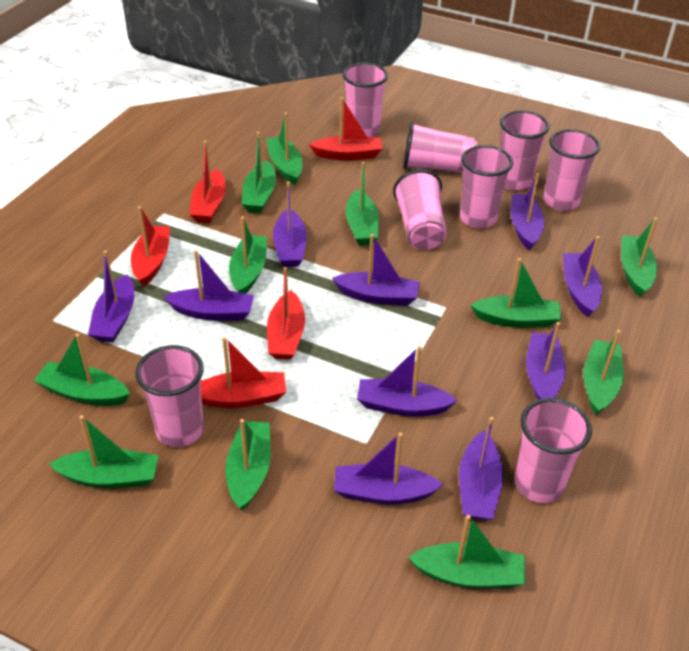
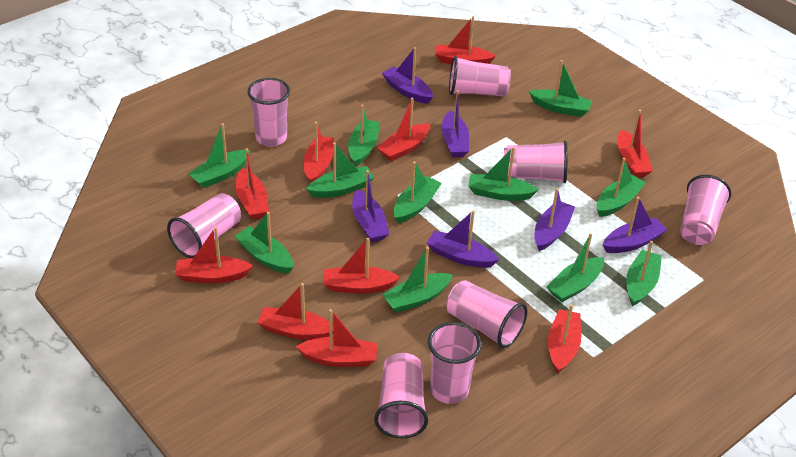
purple boat: [88,250,134,342] [164,250,254,321] [273,182,307,267] [332,234,420,306] [334,433,443,504] [357,346,458,417] [459,417,503,520] [511,173,545,250] [526,322,566,400] [563,236,602,317] = 10 -> [352,170,389,242] [382,47,433,104] [427,210,499,268] [441,90,469,157] [534,188,575,251] [603,197,668,253] = 6
red boat: [131,206,170,287] [190,141,226,223] [201,337,286,408] [267,267,305,360] [309,97,383,160] = 5 -> [176,227,253,283] [236,148,269,220] [258,283,333,340] [296,309,378,367] [303,122,334,183] [324,238,400,294] [377,98,430,161] [435,16,496,64] [548,304,581,373] [618,110,653,177] = 10

